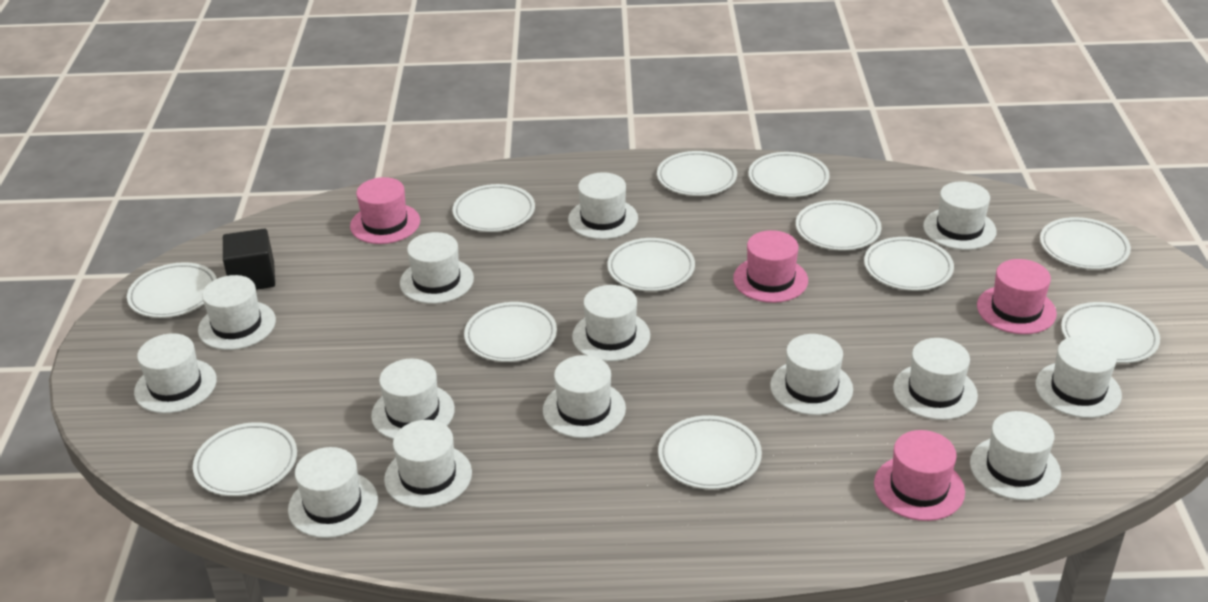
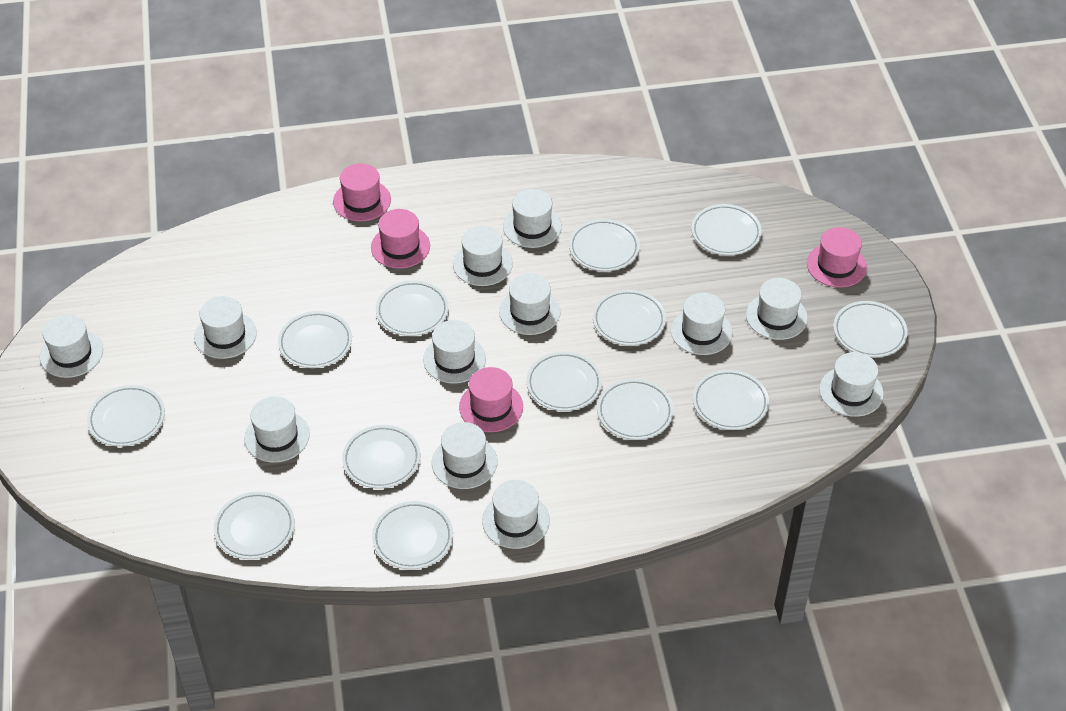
black cube: [223,229,275,290] = 1 -> none = 0
white hat: [134,333,217,414] [198,275,276,350] [288,447,378,538] [371,358,455,439] [384,420,472,508] [400,232,474,304] [543,355,626,438] [568,172,638,239] [572,285,650,362] [770,334,853,415] [893,338,978,420] [923,181,997,250] [970,411,1061,500] [1035,336,1122,418] = 14 -> [40,314,103,378] [194,296,257,359] [244,396,310,463] [423,320,486,384] [432,422,497,489] [453,226,513,286] [482,480,550,549] [499,273,561,335] [503,189,562,248] [671,293,733,355] [746,278,808,340] [819,352,884,417] = 12
white plate: [127,262,217,318] [193,422,297,496] [453,184,535,232] [464,302,557,362] [607,238,695,291] [657,151,737,196] [658,415,762,490] [748,152,830,197] [796,200,881,251] [864,237,954,291] [1040,217,1131,270] [1061,302,1160,363] = 12 -> [87,385,165,446] [214,491,295,559] [278,311,352,368] [342,425,420,489] [372,501,453,569] [376,280,449,336] [527,352,602,411] [569,219,640,271] [593,290,666,346] [597,379,673,440] [691,204,762,255] [693,370,769,430] [833,301,908,357] = 13

